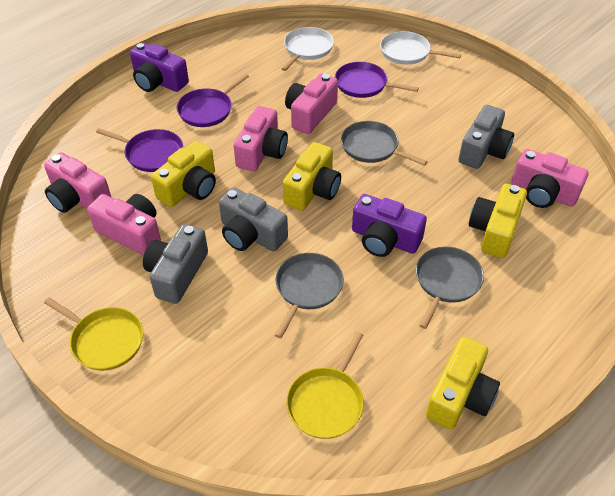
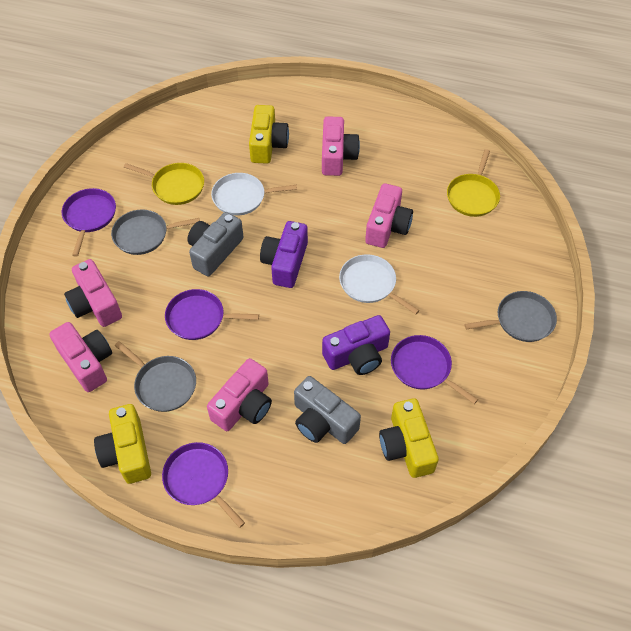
grey camera: [143,224,208,304] [219,187,288,251] [458,105,514,169] = 3 -> [187,212,244,276] [294,376,361,444] = 2
purple pan: [96,128,183,172] [177,74,249,127] [335,62,419,98] = 3 -> [62,188,116,257] [162,442,245,528] [165,289,259,340] [391,335,478,404] = 4
yellow camera: [151,141,216,207] [283,142,341,211] [426,337,500,429] [469,184,527,258] = 4 -> [94,404,151,484] [249,105,289,164] [379,398,439,478] = 3

